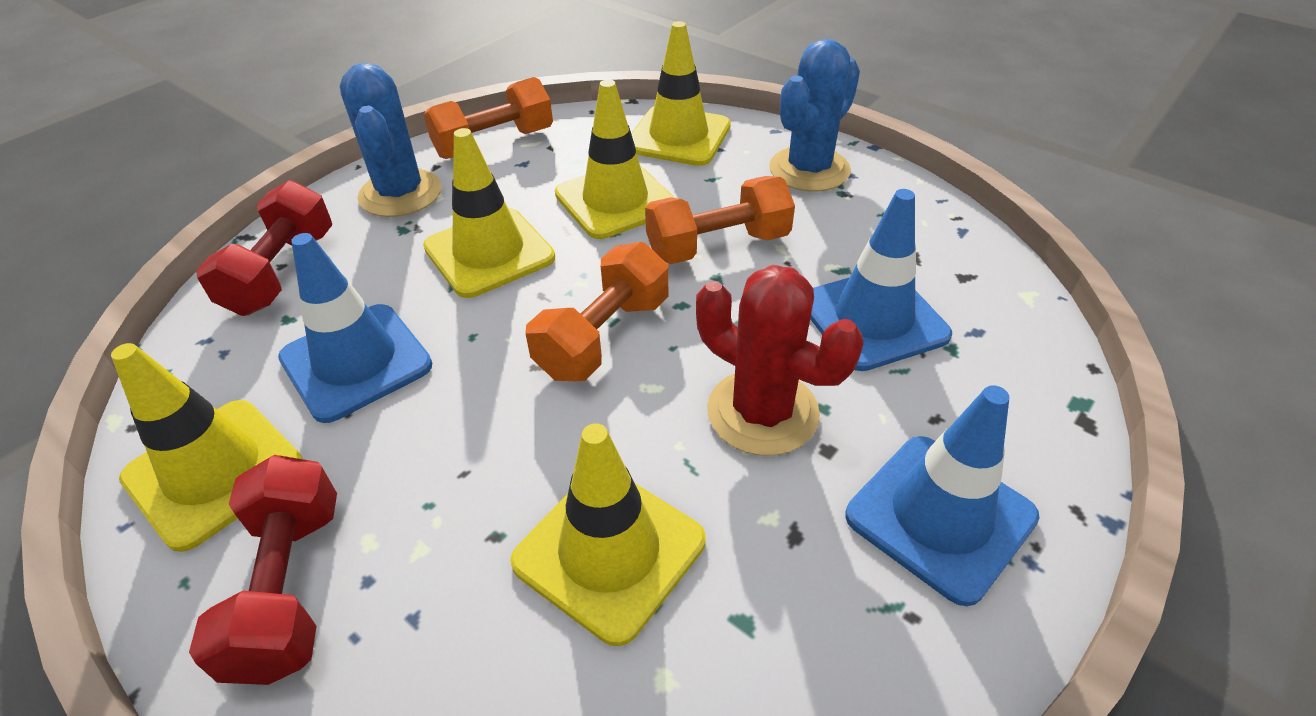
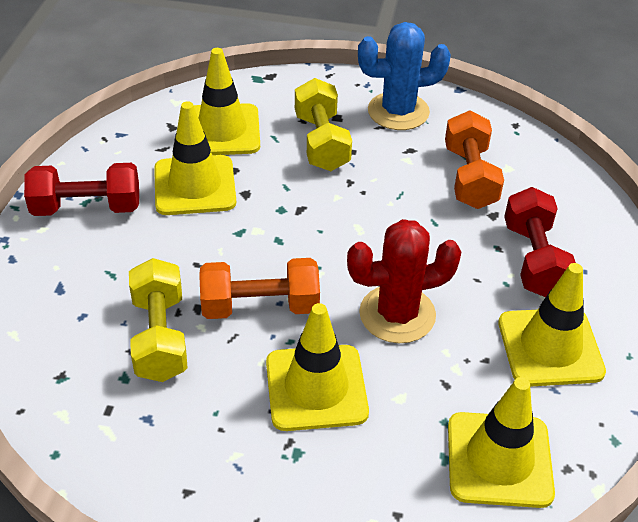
blue cactus: [340,63,442,217] [769,39,860,192] = 2 -> [358,22,451,130] = 1
blue traffic cone: [278,233,432,423] [810,189,952,371] [845,385,1040,606] = 3 -> none = 0
orange dumbbell: [424,77,553,159] [525,242,668,381] [645,176,795,264] = 3 -> [199,258,320,319] [445,111,504,209] = 2
yellow dumbbell: none = 0 -> [129,258,188,382] [295,78,352,171] = 2

